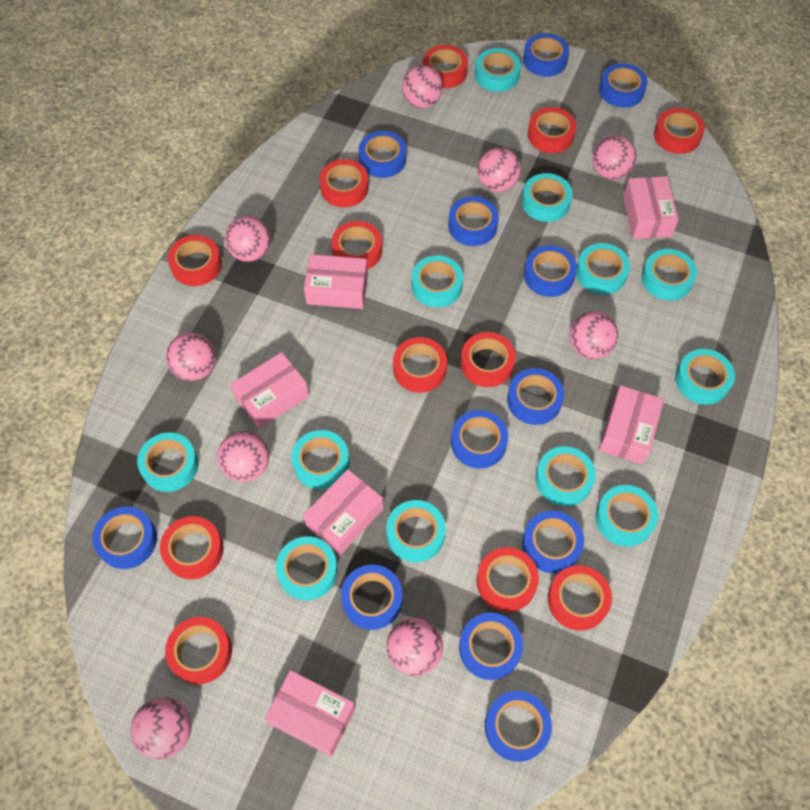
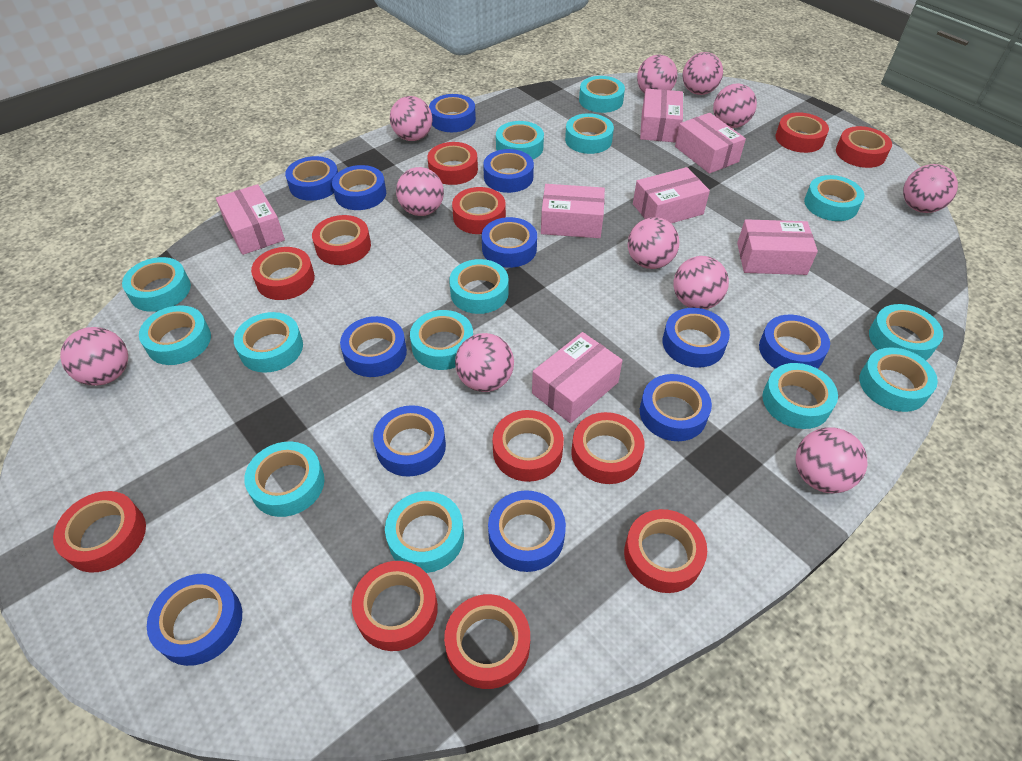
pink ball: [131,697,192,759] [166,333,216,381] [217,431,269,482] [225,216,271,262] [387,618,443,676] [402,65,443,108] [477,147,521,192] [570,311,618,359] [593,135,637,180] = 9 -> [60,327,128,386] [390,96,433,141] [396,167,444,216] [455,333,514,392] [628,217,680,269] [637,55,677,94] [673,256,729,309] [682,52,723,95] [713,83,757,128] [795,427,868,494] [903,164,958,213] = 11
pink box: [230,352,309,429] [265,670,356,757] [303,469,383,555] [304,254,368,309] [599,385,664,465] [623,176,679,239] = 6 -> [216,184,285,255] [532,332,623,423] [541,184,605,238] [633,167,710,223] [640,89,683,143] [675,113,746,174] [737,219,818,275] = 7
turquoise tape: [137,432,199,492] [276,536,338,600] [291,430,350,489] [386,500,446,562] [412,255,463,307] [475,48,521,92] [522,173,573,222] [535,446,596,506] [576,243,630,295] [596,485,658,547] [641,249,697,301] [675,349,735,405] = 12 -> [122,257,191,312] [139,305,211,365] [234,312,303,373] [244,442,324,517] [385,492,464,573] [410,310,473,370] [449,259,509,314] [496,121,544,159] [565,113,614,154] [579,76,625,113] [762,363,838,429] [804,175,864,221] [859,347,938,412] [869,304,943,360] = 14

